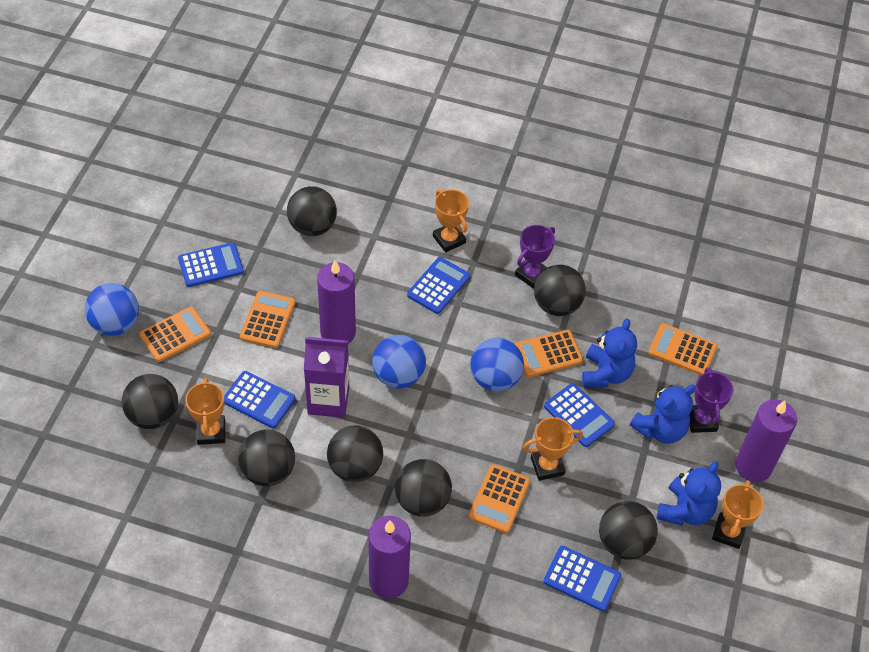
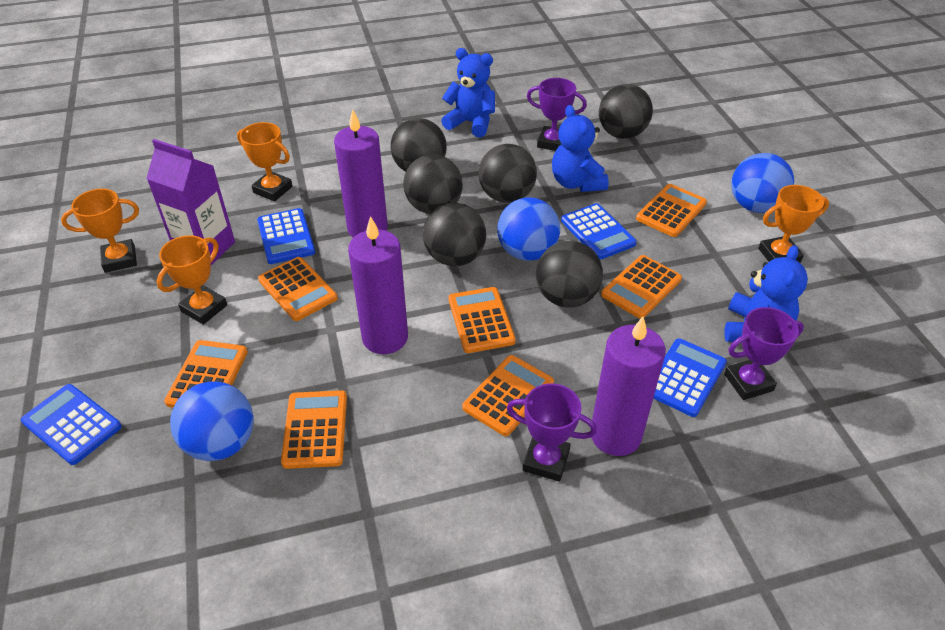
black ball: [122,374,178,429] [238,429,295,486] [287,186,337,236] [327,425,383,482] [395,459,452,517] [534,265,586,316] [599,501,658,560] = 7 -> [391,118,447,172] [403,154,463,214] [423,203,486,266] [479,144,537,203] [536,241,603,308] [599,84,653,139] = 6
blue calculator: [178,242,244,287] [224,371,296,428] [407,257,470,314] [543,546,621,611] [544,383,615,447] = 5 -> [21,384,122,465] [257,208,315,264] [561,203,637,260] [653,338,727,417] = 4
orange calculator: [139,307,211,362] [240,291,295,348] [468,464,530,533] [515,330,584,377] [648,323,717,375] = 5 -> [164,340,248,408] [258,257,338,321] [281,390,347,469] [448,287,516,353] [462,355,554,436] [601,255,682,319] [636,184,707,237] = 7
purple trophy: [515,225,555,289] [689,367,734,433] = 2 -> [507,384,597,482] [527,78,587,151] [724,307,804,400] = 3

